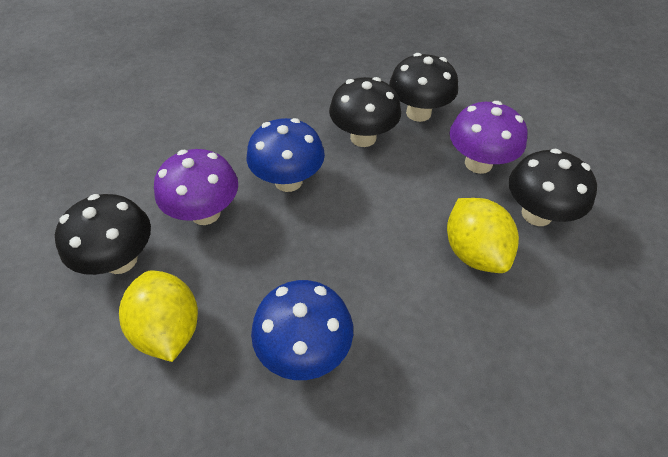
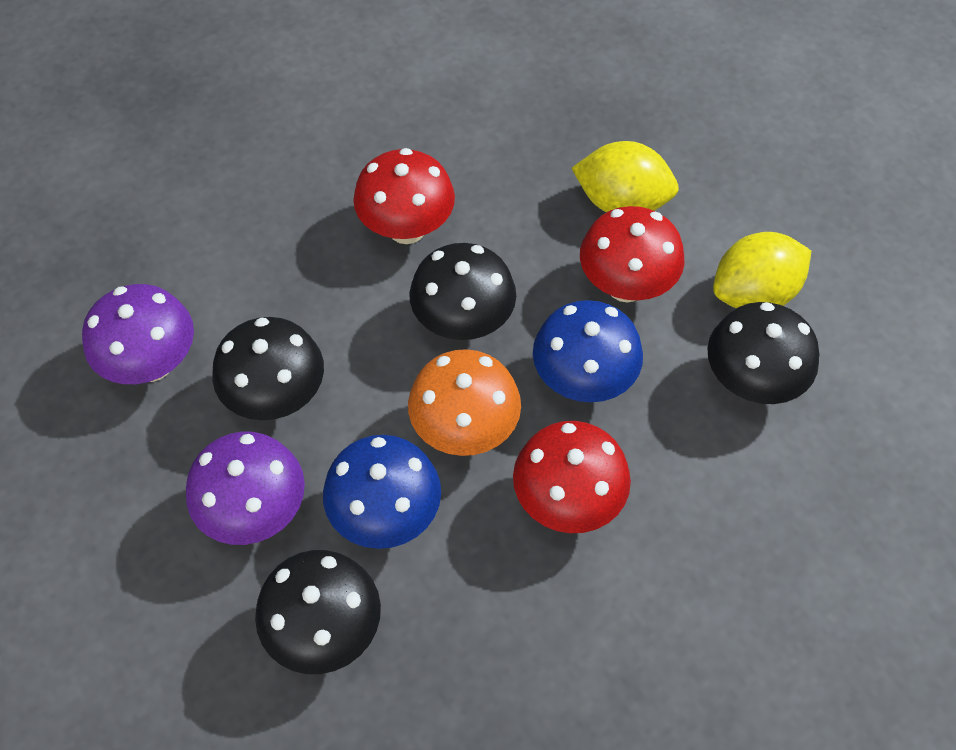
orange mushroom: none = 0 -> [408,349,521,456] = 1
red mushroom: none = 0 -> [353,148,455,244] [513,421,631,533] [580,206,685,302] = 3

